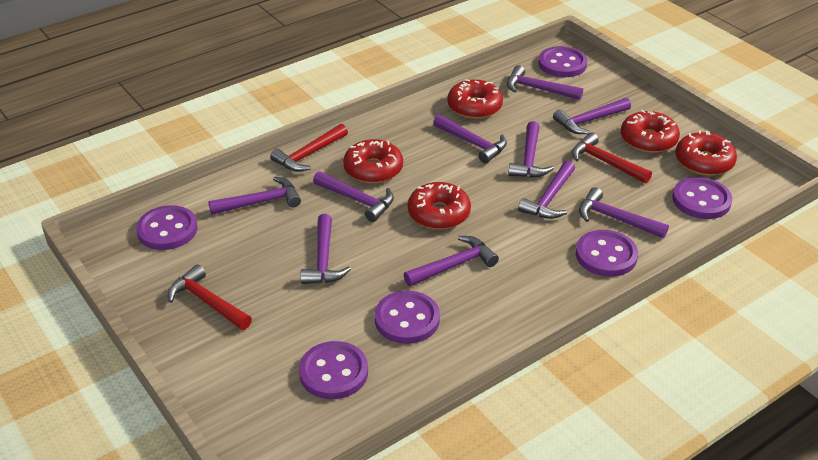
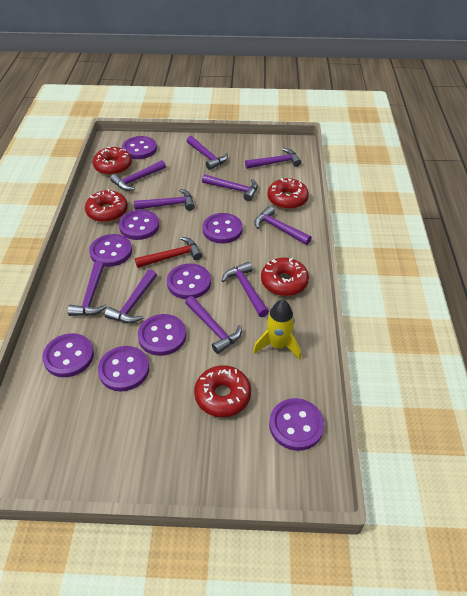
purple button: [136,205,197,250] [299,341,368,399] [375,291,440,344] [538,46,587,77] [576,230,638,277] [672,177,732,219] = 6 -> [42,333,94,377] [89,234,132,267] [98,346,149,392] [119,210,159,240] [122,136,157,159] [138,314,186,356] [167,263,211,299] [203,213,243,243] [269,398,324,451] = 9
red hammer: [168,264,252,330] [270,124,348,172] [572,132,652,183] = 3 -> [135,237,202,268] = 1
yellow rocket: none = 0 -> [253,300,301,360] = 1

